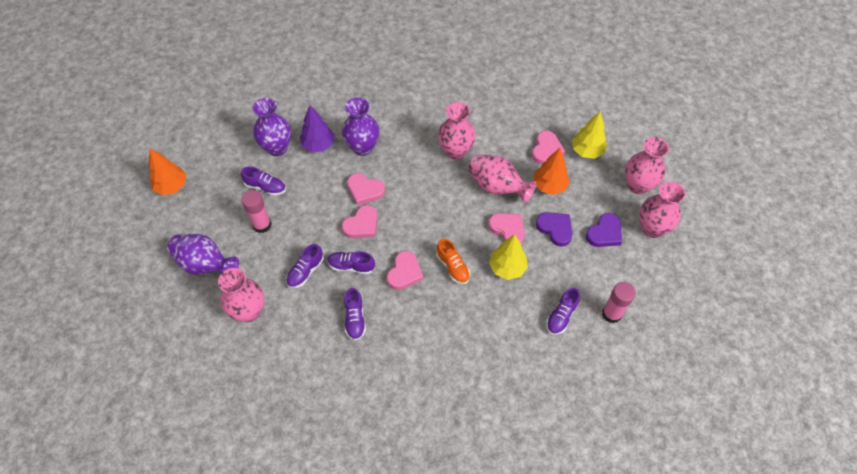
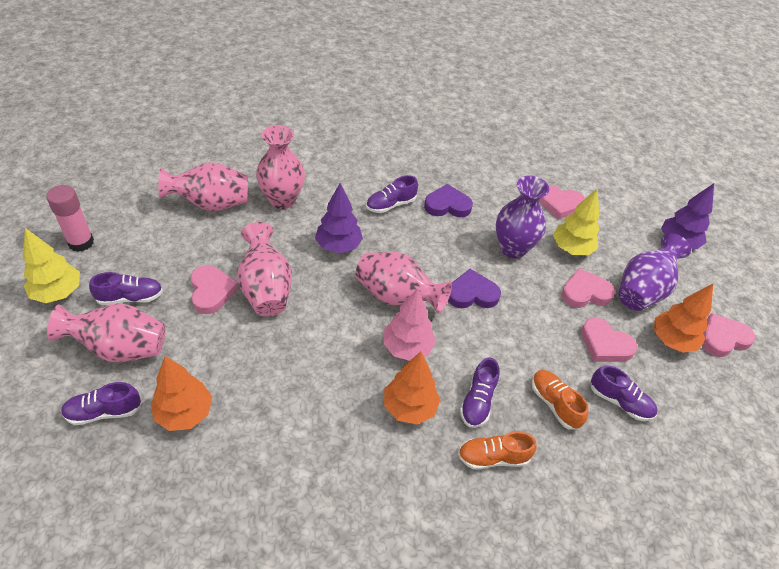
orange shoe: [436,239,470,284] = 1 -> [458,431,537,470] [532,370,589,430] = 2
orange tree: [149,148,186,195] [534,148,570,195] = 2 -> [151,356,212,431] [384,352,441,425] [654,284,713,353] = 3
pink glue stick: [241,190,272,233] [602,282,636,323] = 2 -> [46,185,94,252] = 1
pink tree: none = 0 -> [383,289,436,361] = 1
purple tree: [300,105,335,152] = 1 -> [315,183,363,253] [661,183,714,249] = 2
purple vase: [167,234,239,275] [252,98,291,156] [342,98,379,156] = 3 -> [496,176,549,258] [618,233,691,311] = 2

